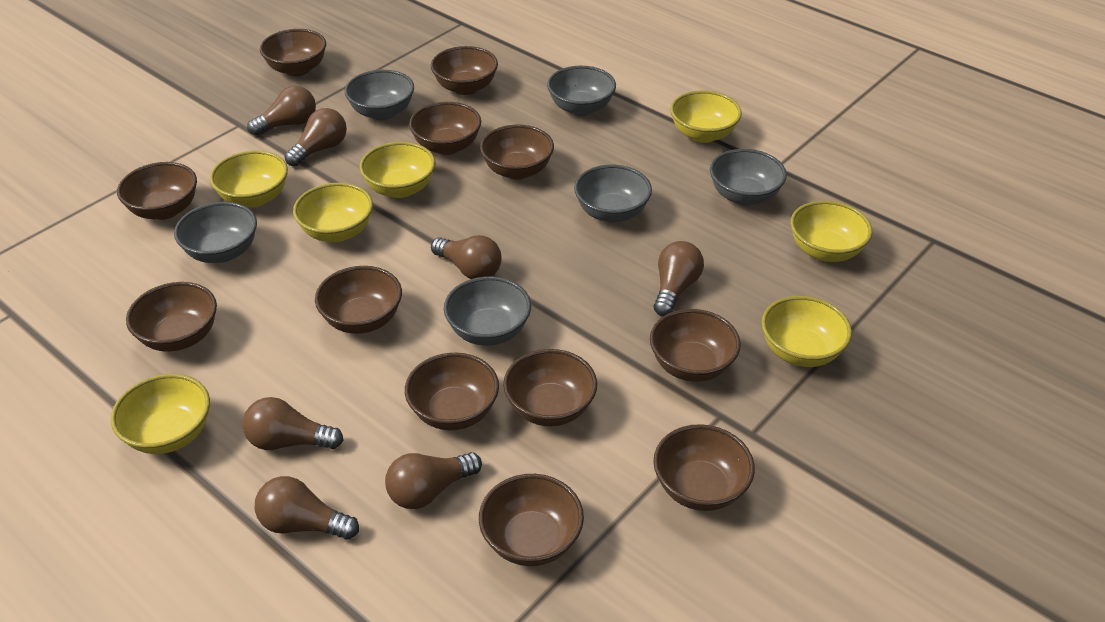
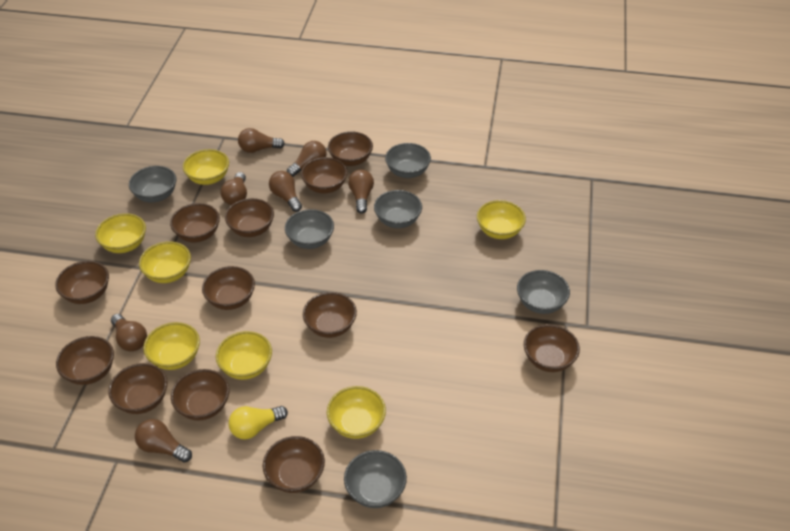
yellow light bulb: none = 0 -> [229,406,288,439] = 1

